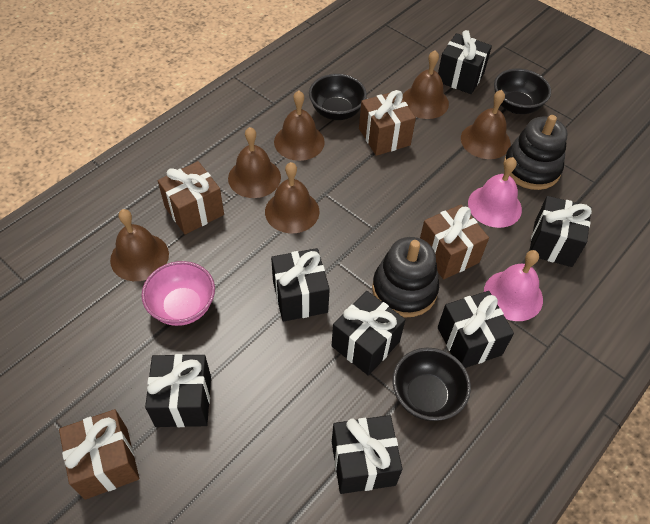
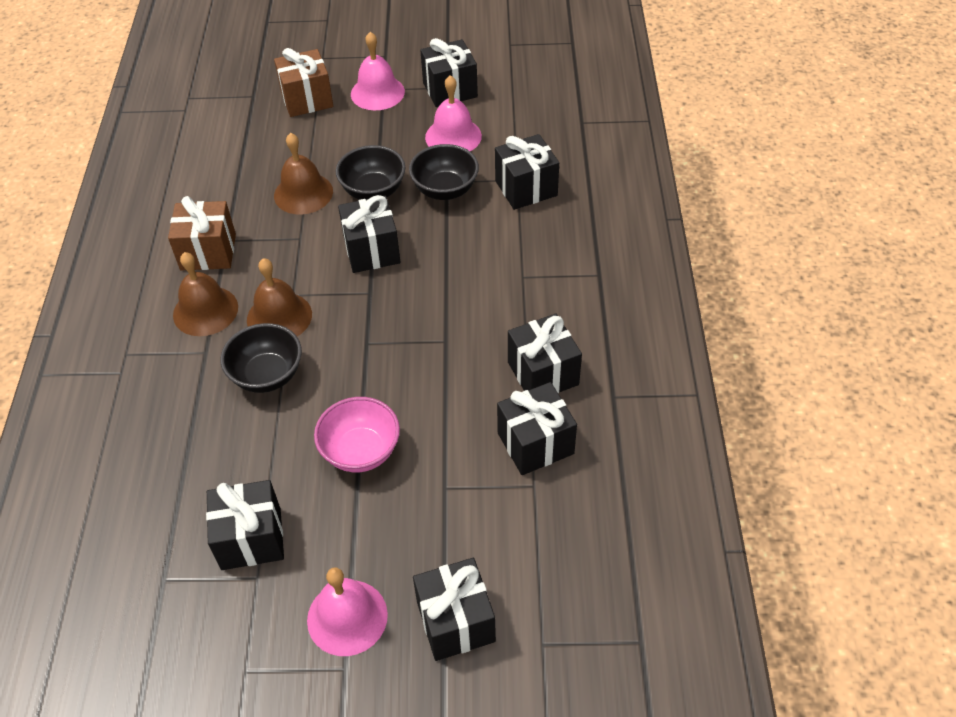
black stacking toy: [372,237,439,317] [503,115,568,190] = 2 -> none = 0
brown bell: [110,209,169,281] [228,127,281,198] [265,162,320,233] [274,91,325,161] [402,51,449,119] [461,90,511,159] = 6 -> [173,252,238,336] [247,258,312,336] [274,133,333,215] = 3
brown gift: [59,409,139,500] [158,161,224,235] [359,90,416,156] [420,204,489,279] = 4 -> [168,196,236,270] [274,48,333,117] = 2
pink bell: [468,157,522,228] [484,250,543,321] = 2 -> [307,567,388,656] [351,32,405,110] [425,75,482,151] = 3

